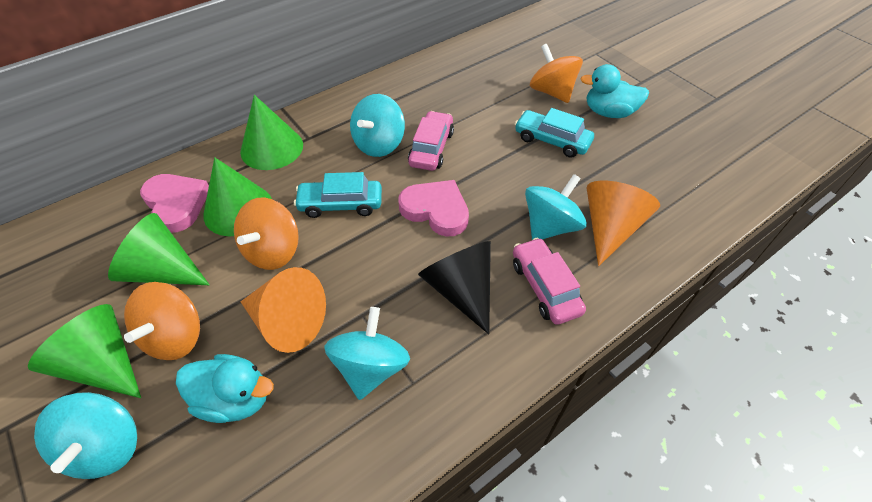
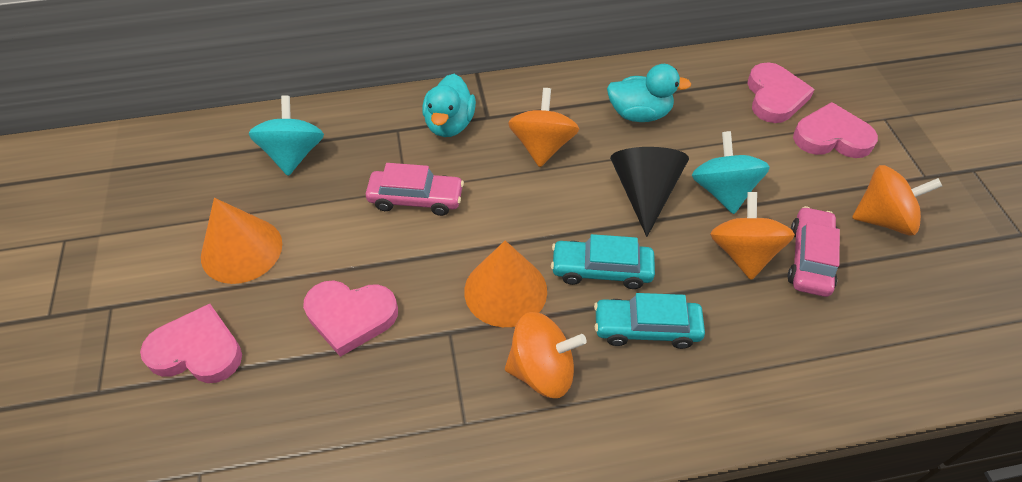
green cone: [28,304,141,398] [108,213,210,285] [203,157,272,236] [240,95,303,170] = 4 -> none = 0
orange spinning top: [124,282,200,360] [234,197,299,270] [530,44,583,103] = 3 -> [505,312,587,398] [508,88,579,167] [710,192,795,280] [852,165,942,236] = 4
pink heart: [140,174,209,233] [399,180,469,237] = 2 -> [140,304,242,383] [303,280,398,357] [747,62,815,123] [793,102,878,158] = 4
turquoise spinning top: [34,392,137,479] [324,307,410,400] [350,94,405,157] [525,174,587,240] = 4 -> [249,95,324,176] [692,131,770,214] = 2

